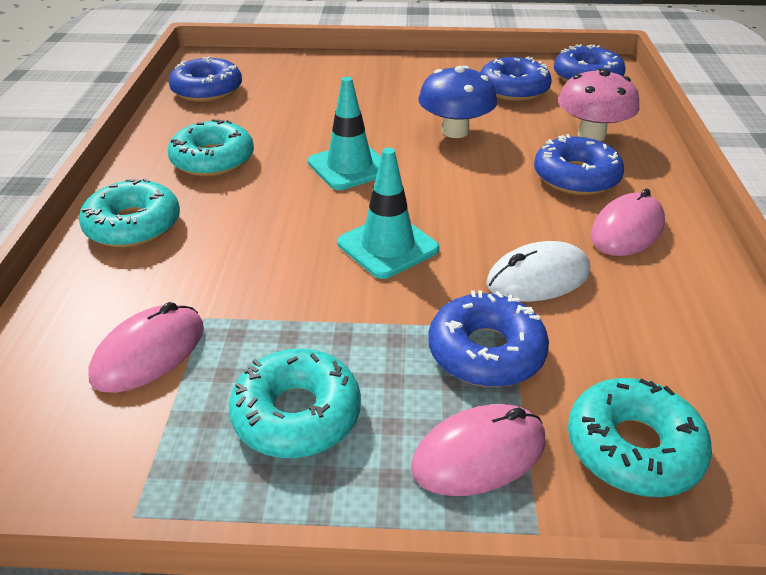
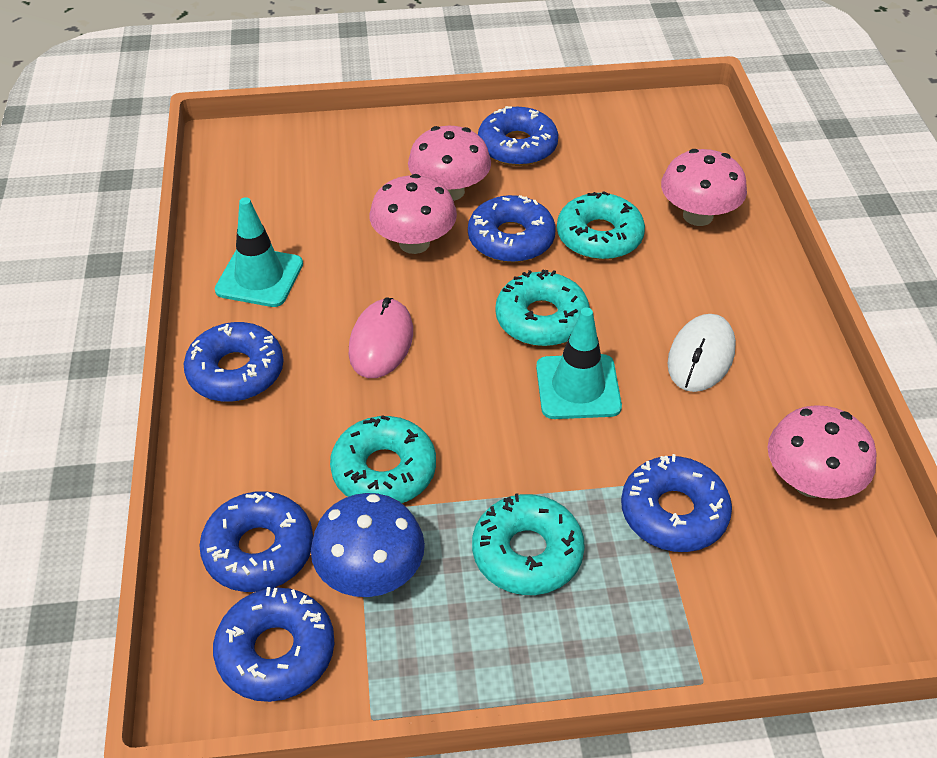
blue donut: [169,56,242,102] [428,290,549,387] [480,56,552,101] [534,134,624,195] [554,44,625,82] = 5 -> [184,322,284,402] [199,491,313,592] [213,587,335,702] [468,195,556,263] [478,106,558,166] [621,454,732,552] = 6
pink mouse: [88,302,204,393] [411,404,545,496] [591,188,665,256] = 3 -> [349,297,413,378] = 1
pink mushroom: [558,68,639,141] = 1 -> [370,174,457,254] [408,126,491,201] [661,149,747,226] [768,405,877,499] = 4

